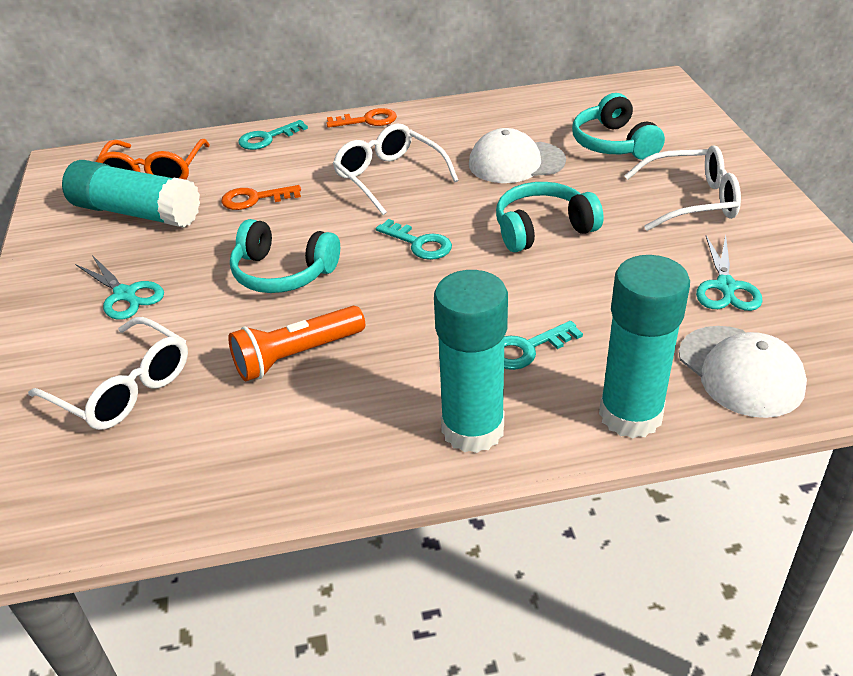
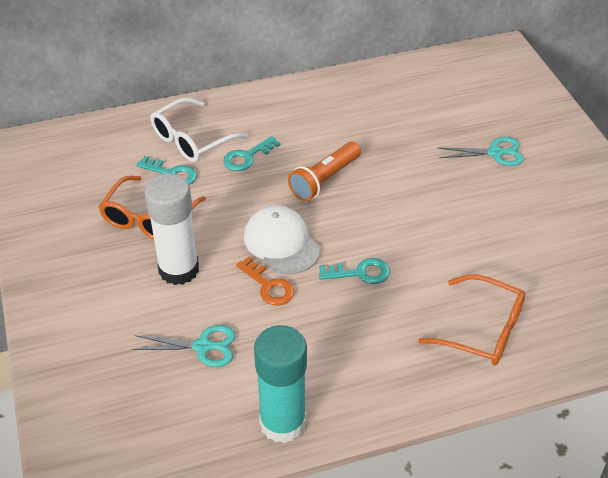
orange glasses: [96,139,210,180] = 1 -> [98,176,206,240] [418,274,526,365] = 2
orange key: [221,185,301,210] [326,108,397,128] = 2 -> [236,257,294,306] = 1
turquoise glue stick: [62,160,200,228] [434,270,508,453] [599,255,690,438] = 3 -> [254,325,307,443] = 1
turquoise headphones: [230,219,340,293] [496,182,604,252] [572,93,665,160] = 3 -> none = 0
white cap: [469,128,566,183] [679,326,807,418] = 2 -> [244,205,320,274] = 1
white glasses: [28,317,188,430] [333,124,459,215] [624,145,741,231] = 3 -> [150,98,248,162] = 1
white glue stick: none = 0 -> [144,173,199,285] = 1

